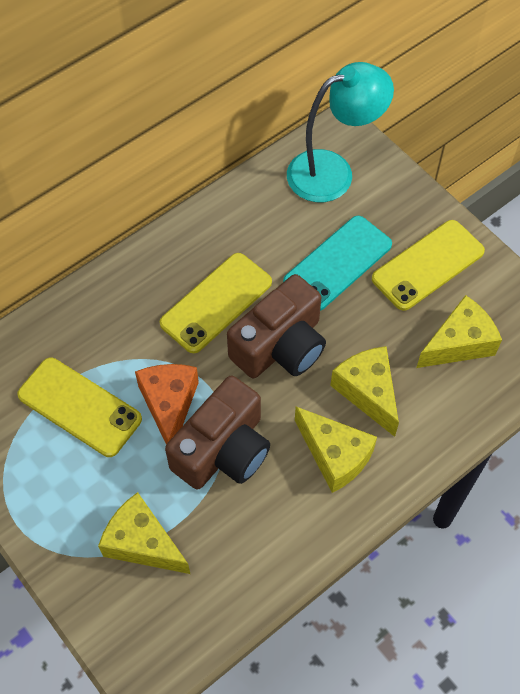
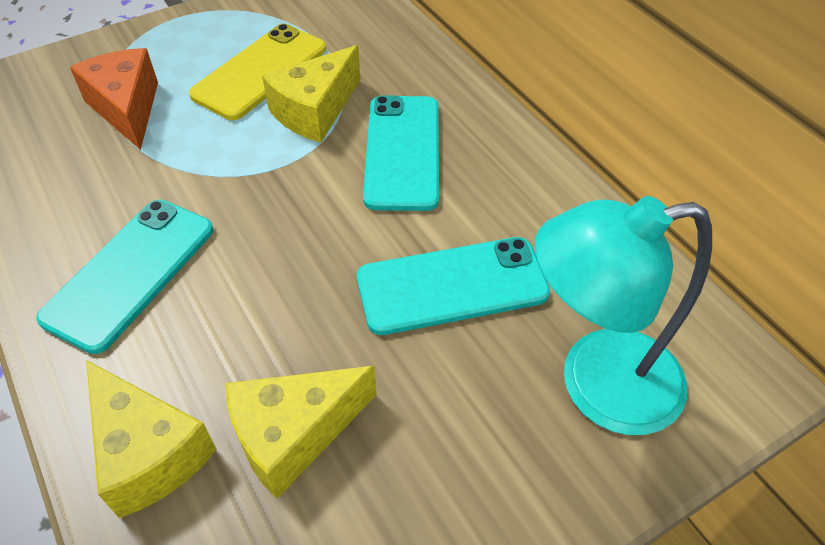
brown camera: [165,376,270,489] [227,274,326,378] = 2 -> none = 0
turquoise phone: [283,216,392,311] = 1 -> [36,200,213,354] [357,237,550,335] [363,95,439,211] = 3
yellow cheese: [98,492,190,574] [295,407,377,493] [330,346,399,437] [416,295,502,368] = 4 -> [86,360,217,518] [225,366,377,499] [262,45,361,142] = 3
yellow phone: [17,358,142,457] [160,253,272,353] [372,220,485,311] = 3 -> [189,24,326,120] = 1

